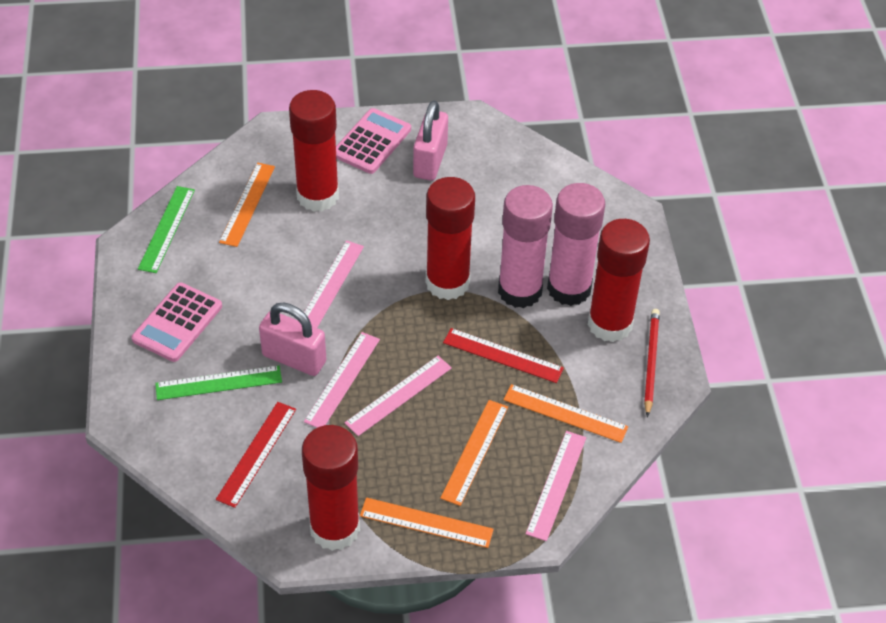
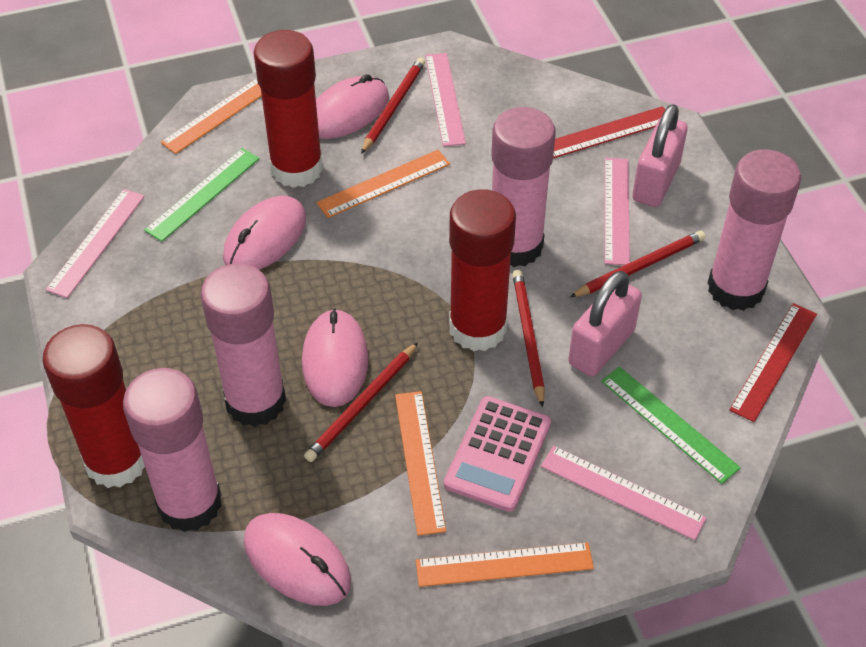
pink calculator: [132,283,222,362] [336,108,411,174] = 2 -> [444,396,551,512] = 1
pink glue stick: [498,185,553,308] [547,183,605,306] = 2 -> [123,368,222,532] [200,263,286,427] [491,107,556,267] [708,149,801,311] = 4
pink mouse: none = 0 -> [223,196,306,270] [244,513,351,606] [302,308,368,407] [316,74,389,139] = 4
red glue stick: [289,90,339,212] [302,425,360,551] [426,177,475,300] [588,219,650,342] = 4 -> [42,324,145,488] [254,30,323,188] [449,189,516,351] = 3
red pencil: [644,309,660,417] = 1 -> [304,342,418,462] [361,57,425,154] [512,270,545,408] [570,231,705,297] = 4

